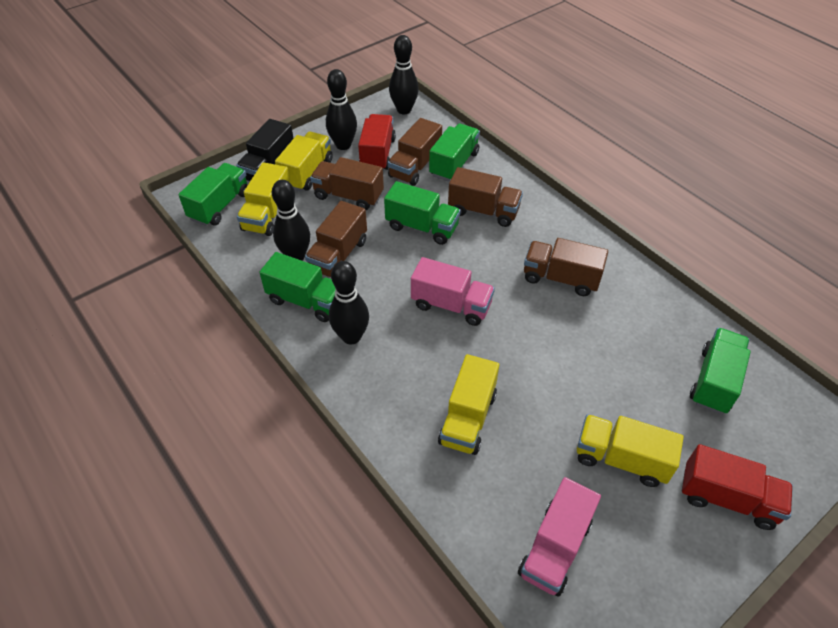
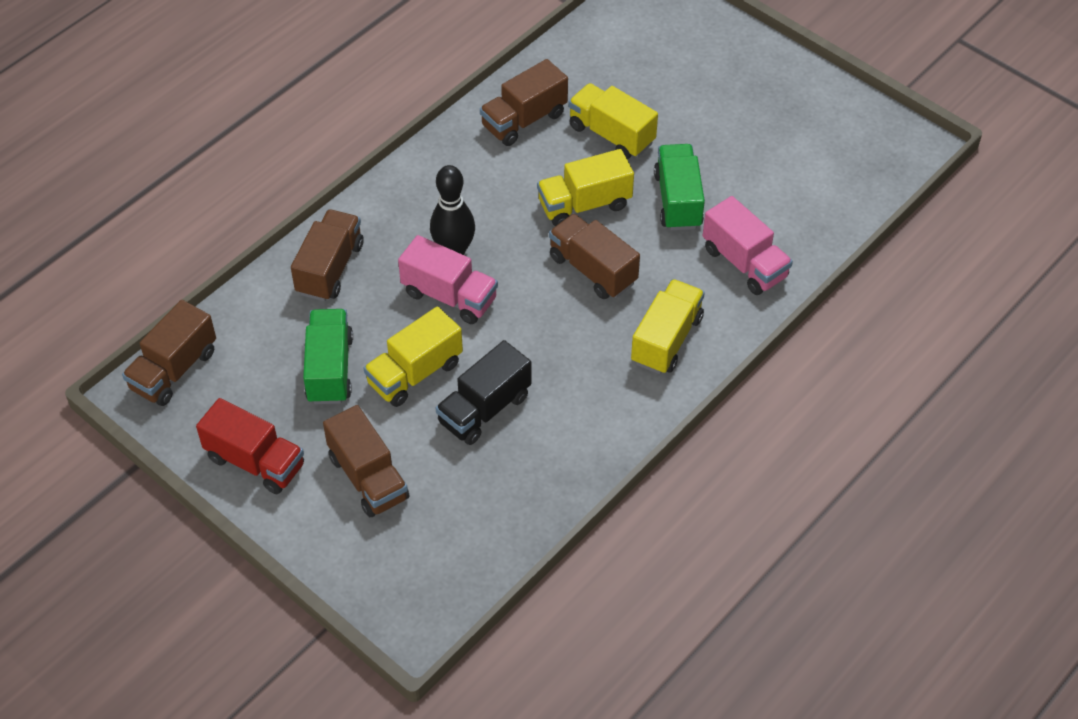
black bowling pin: [272,180,310,261] [326,69,357,150] [329,261,369,344] [389,35,419,114] = 4 -> [430,165,475,255] = 1
green truck: [178,163,248,226] [259,252,336,322] [384,181,461,245] [429,124,480,182] [690,328,751,414] = 5 -> [303,309,353,404] [654,144,705,230] = 2
red truck: [358,114,396,170] [682,444,793,530] = 2 -> [196,398,304,494] = 1

